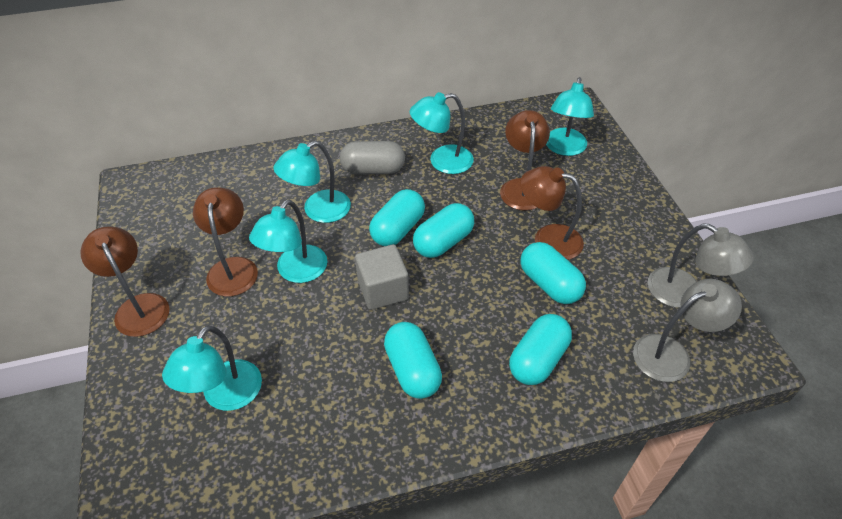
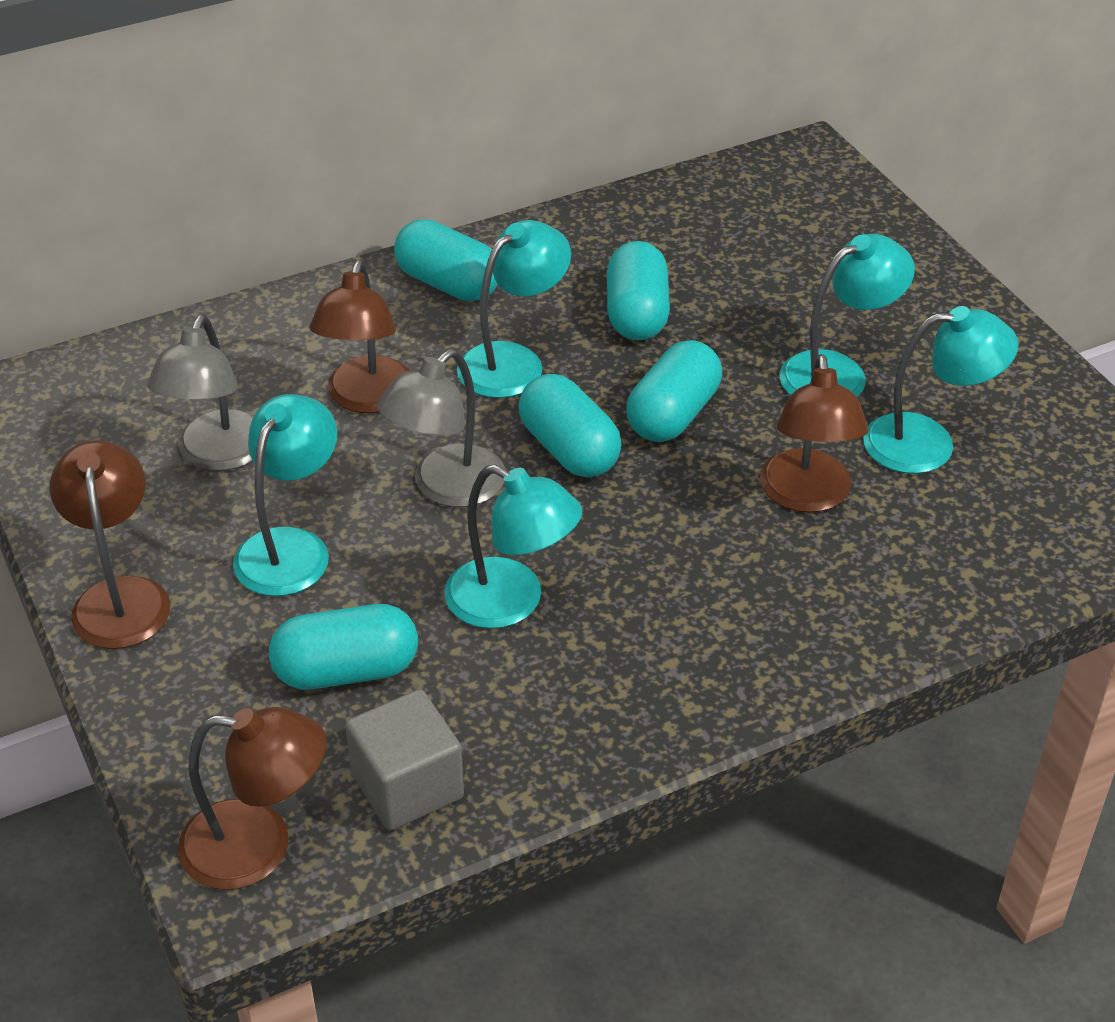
grey capsule: [340,141,405,175] = 1 -> none = 0

